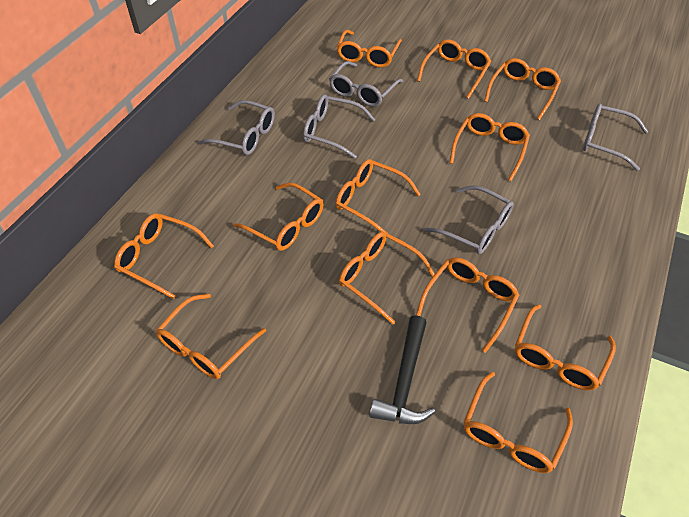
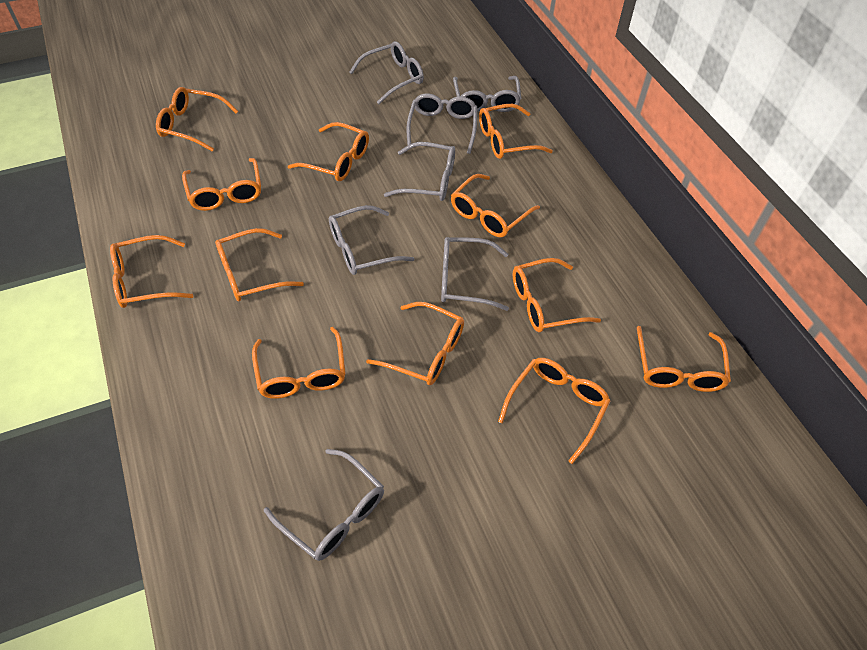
black hammer: [369,315,435,424] = 1 -> none = 0
grey glasses: [198,100,275,155] [303,94,376,159] [329,61,403,107] [423,185,514,254] [583,103,648,171] = 5 -> [264,449,384,561] [329,205,414,275] [349,41,424,104] [384,142,455,201] [406,93,477,154] [441,237,509,311] [453,76,521,112] = 7

